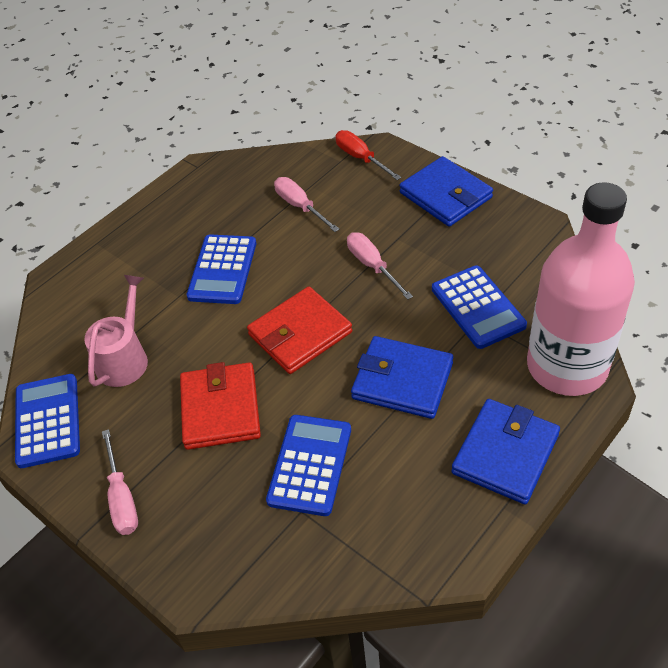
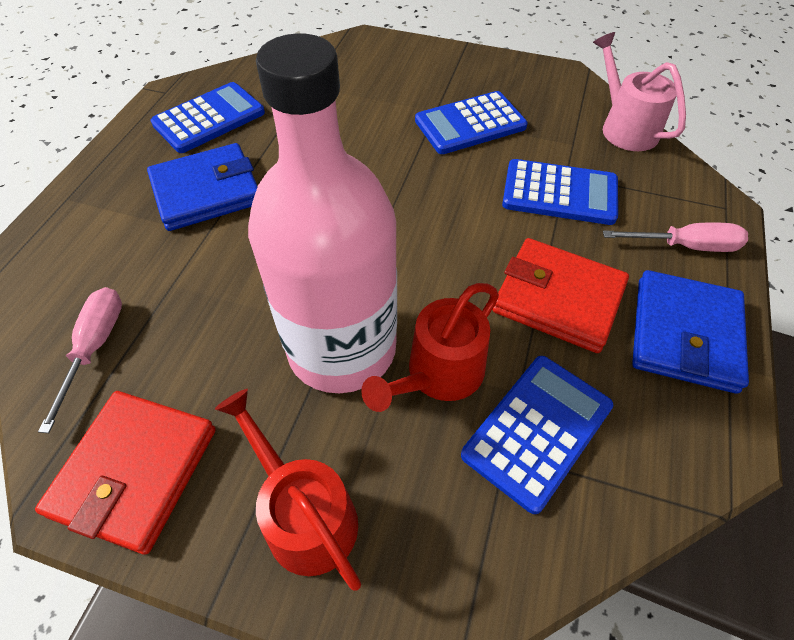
blue wallet: [351,336,453,419] [400,156,493,227] [451,399,560,504] = 3 -> [147,143,258,231] [632,270,749,394] = 2
pink screwdriver: [102,429,138,535] [274,177,340,232] [347,233,413,300] = 3 -> [38,287,122,433] [603,222,748,252] = 2
red screwdriver: [335,130,401,180] = 1 -> none = 0
red watering can: none = 0 -> [215,389,361,591] [361,283,499,412] = 2

